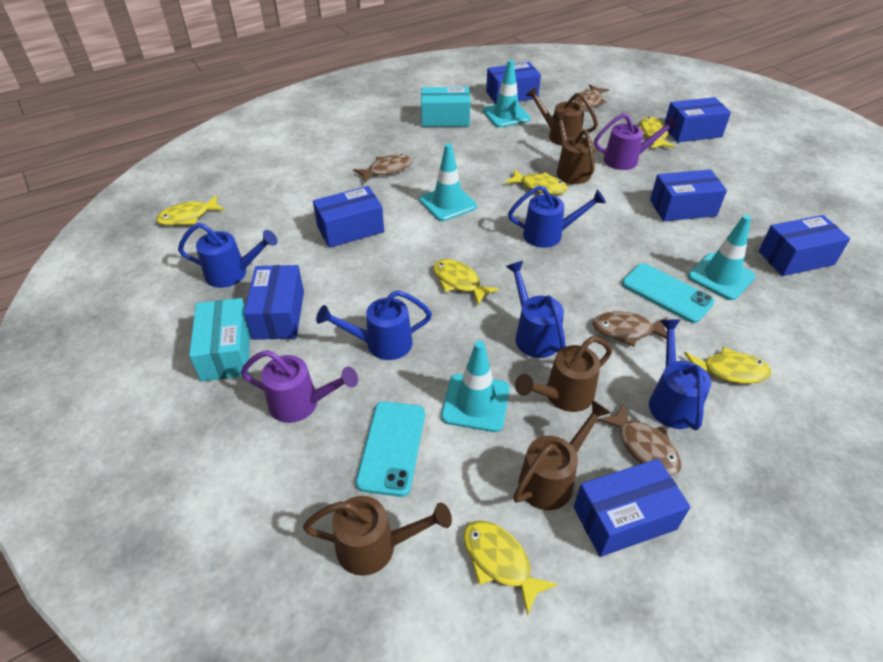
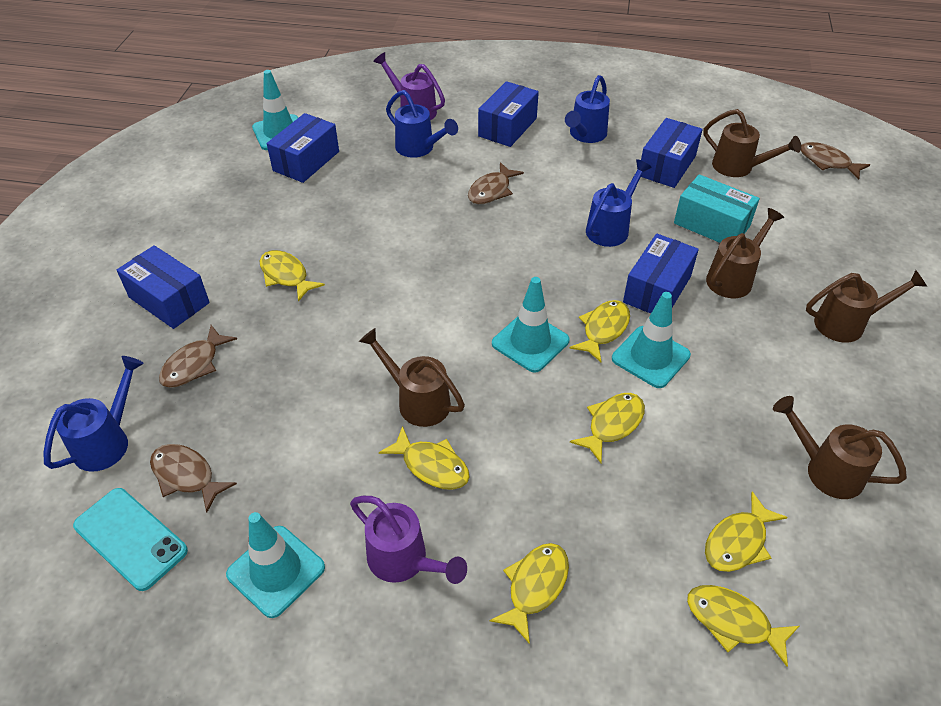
blue box: [244,265,304,340] [313,186,384,248] [486,62,541,104] [574,459,690,557] [650,169,727,221] [664,97,731,142] [759,215,850,276] = 7 -> [117,245,210,329] [267,113,339,183] [478,81,539,147] [623,234,699,313] [641,118,703,188] = 5
blue watering can: [178,223,278,288] [316,290,432,360] [506,261,566,358] [508,186,606,248] [649,319,711,430] = 5 -> [43,356,144,472] [386,90,458,158] [565,75,610,143] [586,159,652,247] = 4
turquoise box: [189,298,250,382] [421,87,471,127] = 2 -> [674,174,760,243] = 1
turquoise phone: [356,401,425,497] [622,263,715,323] = 2 -> [73,488,188,591] = 1
yellow fish: [156,195,225,225] [433,259,499,305] [464,521,558,615] [505,169,568,195] [640,117,675,148] [684,347,771,384] = 6 -> [260,250,325,302] [379,426,469,490] [489,543,569,644] [569,300,630,362] [570,393,645,463] [687,585,799,667] [705,492,788,572] = 7

